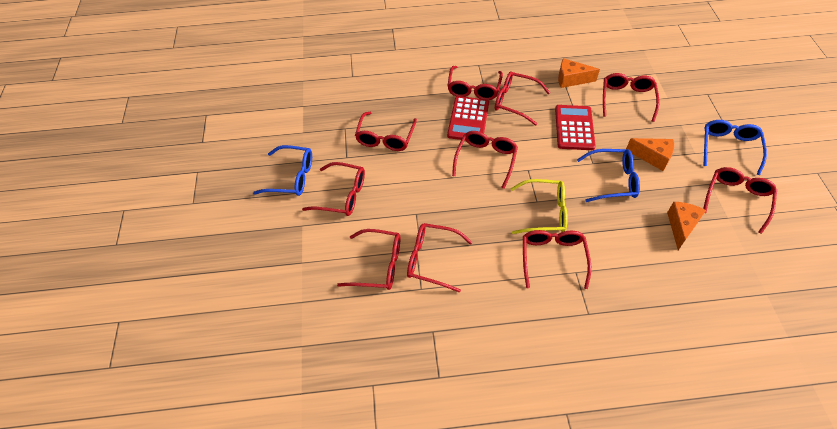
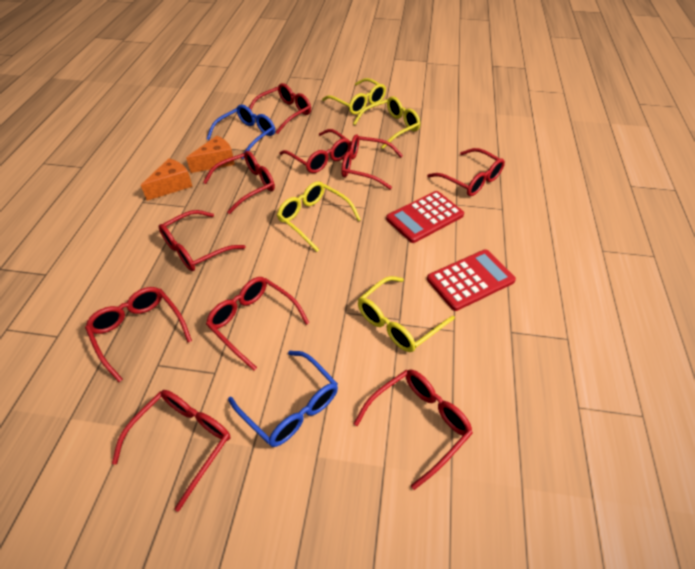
blue glasses: [253,145,312,196] [577,149,640,202] [704,120,767,175] = 3 -> [207,105,275,159] [228,351,338,447] = 2
orange cheese: [558,58,600,88] [626,138,674,171] [667,202,706,250] = 3 -> [141,158,193,201] [186,136,235,173] = 2
yellow glasses: [510,179,568,234] = 1 -> [277,181,361,252] [322,78,386,115] [353,96,420,149] [358,276,455,352] = 4

